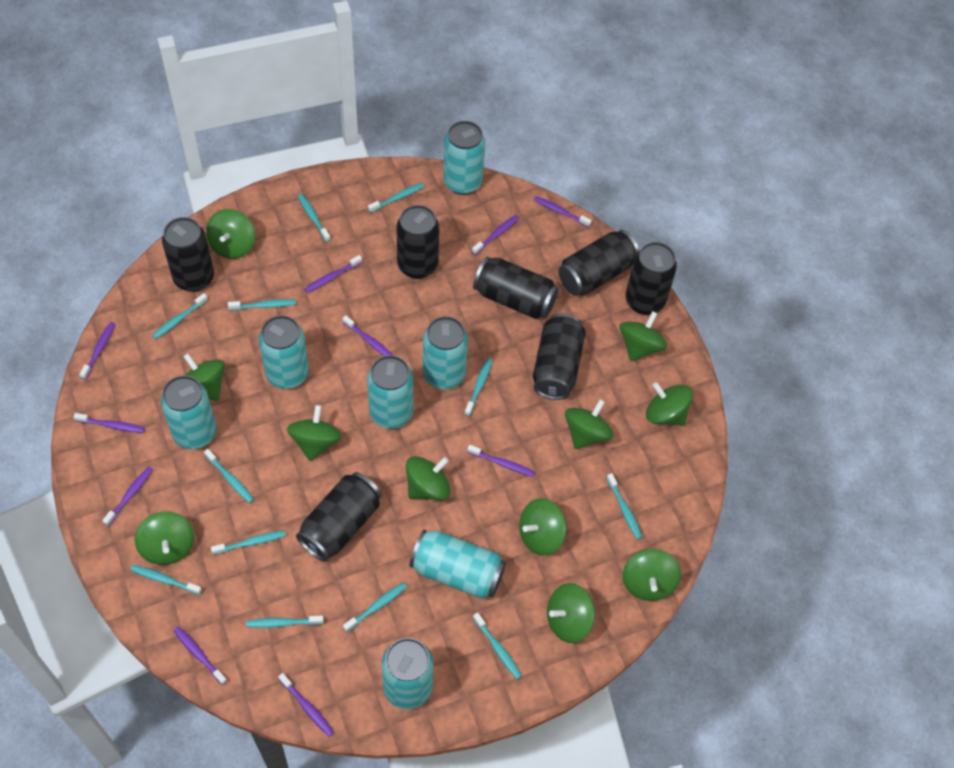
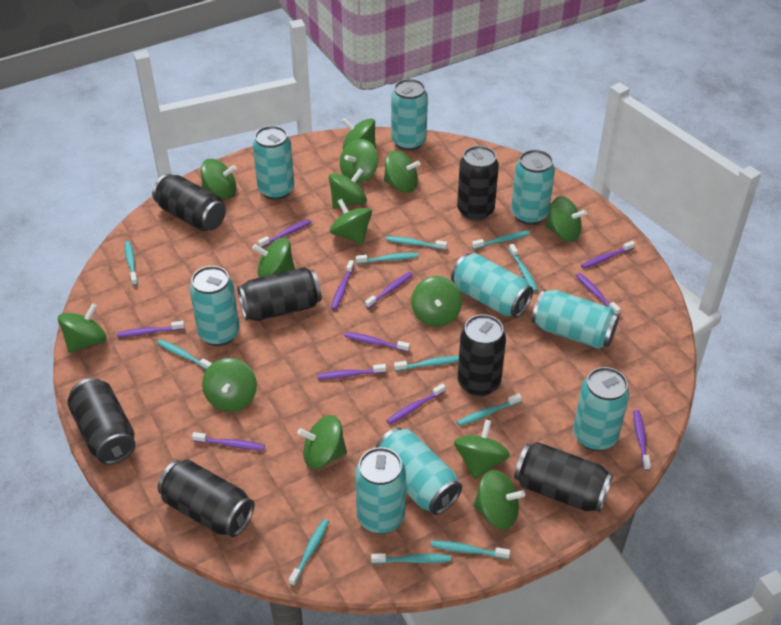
green spinning top: [135,511,194,565] [183,353,225,401] [206,209,255,259] [287,405,342,461] [406,456,451,500] [519,498,566,556] [547,583,595,643] [565,399,613,449] [619,311,667,361] [623,549,681,601] [646,382,693,426] = 11 -> [58,304,107,353] [201,159,237,199] [202,358,257,412] [252,238,295,278] [297,415,347,469] [329,168,367,209] [330,199,372,244] [340,139,378,184] [342,118,376,150] [384,150,420,193] [411,276,462,327] [454,419,510,479] [473,470,525,530] [545,196,587,242] = 14
purple toothbrush: [73,413,145,433] [79,322,115,380] [102,466,153,526] [173,626,227,685] [278,673,334,737] [305,255,362,293] [342,315,394,356] [467,445,535,477] [472,215,519,255] [534,196,592,227] = 10 -> [117,321,184,337] [192,432,265,451] [258,219,311,248] [317,364,386,380] [331,260,354,310] [344,332,410,352] [365,272,413,309] [386,383,446,424] [576,273,621,315] [581,241,635,269] [633,410,651,471] = 11
turquoise can: [161,375,217,449] [259,315,309,389] [367,355,413,429] [382,638,433,709] [409,530,506,599] [423,316,468,390] [443,121,485,195] = 7 -> [190,266,240,346] [253,126,294,200] [355,447,406,534] [375,427,462,515] [391,79,428,151] [451,253,533,318] [511,150,555,225] [532,289,619,349] [573,367,630,451] = 9
turquoise toothbrush: [131,565,202,595] [152,293,208,339] [204,449,254,503] [211,530,286,555] [228,299,296,310] [246,616,324,628] [298,194,331,242] [343,582,407,632] [368,183,425,213] [464,358,493,416] [473,612,522,679] [606,473,642,540] = 12 -> [125,241,138,286] [157,339,212,370] [289,519,329,586] [355,253,418,264] [371,553,451,564] [386,236,447,250] [394,356,459,371] [431,540,510,559] [457,394,522,426] [472,231,530,249] [509,244,538,292] = 11

